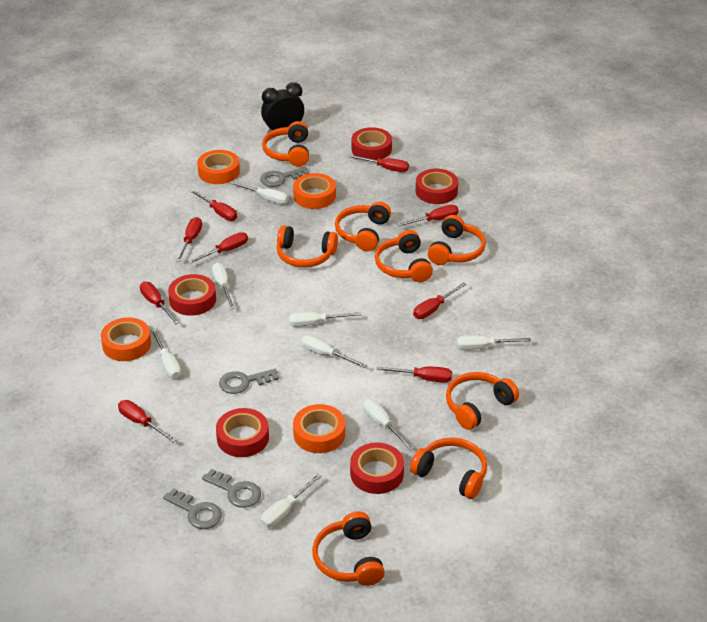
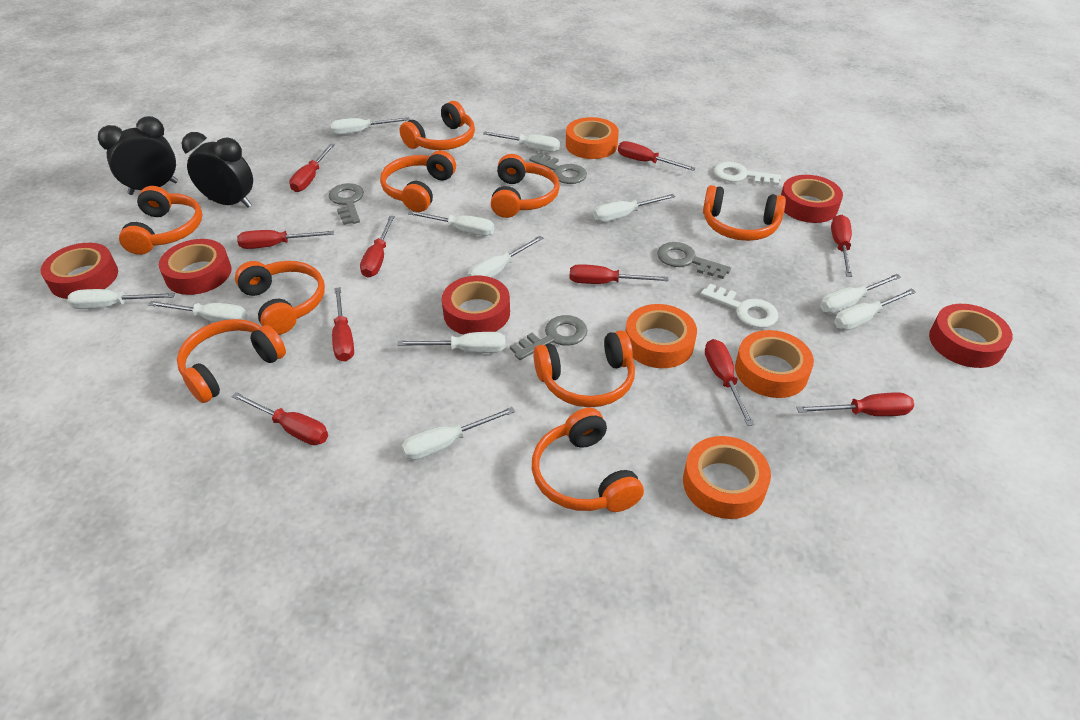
black clock: [261,82,304,133] = 1 -> [98,116,178,195] [181,132,253,208] = 2
orange headphones: [262,121,309,167] [276,225,338,267] [312,511,385,586] [335,202,391,251] [375,230,433,282] [410,437,487,499] [428,215,486,265] [446,372,519,430] = 8 -> [119,186,202,255] [177,319,286,403] [235,261,325,335] [380,150,456,212] [400,101,475,150] [491,154,560,218] [532,408,644,512] [533,330,635,407] [703,185,786,241] = 9
red screwdriver: [118,400,176,442] [140,282,179,324] [176,217,202,262] [188,232,248,264] [190,189,237,221] [348,155,409,172] [376,366,452,383] [397,205,459,227] [413,282,467,319] = 9 -> [231,392,328,445] [237,230,334,249] [289,143,335,192] [332,287,354,362] [360,216,395,278] [569,264,668,284] [618,141,696,171] [705,339,754,426] [796,392,914,416] [831,215,852,277] = 10
white key: none = 0 -> [701,283,779,328] [714,162,781,185] = 2
white screwdriver: [151,328,181,379] [212,262,235,309] [230,181,289,204] [261,474,322,528] [289,312,361,327] [301,335,367,368] [363,399,414,451] [457,335,531,350] = 8 -> [68,289,175,309] [148,301,248,322] [331,117,410,135] [397,332,505,353] [402,407,515,460] [408,211,494,236] [468,236,544,278] [483,131,560,152] [594,194,675,222] [820,274,901,314] [834,288,916,330] = 11

